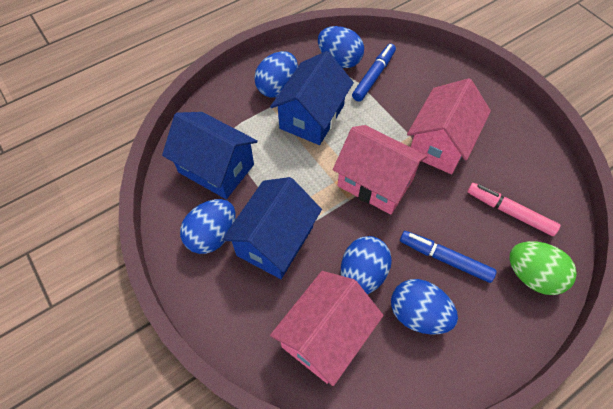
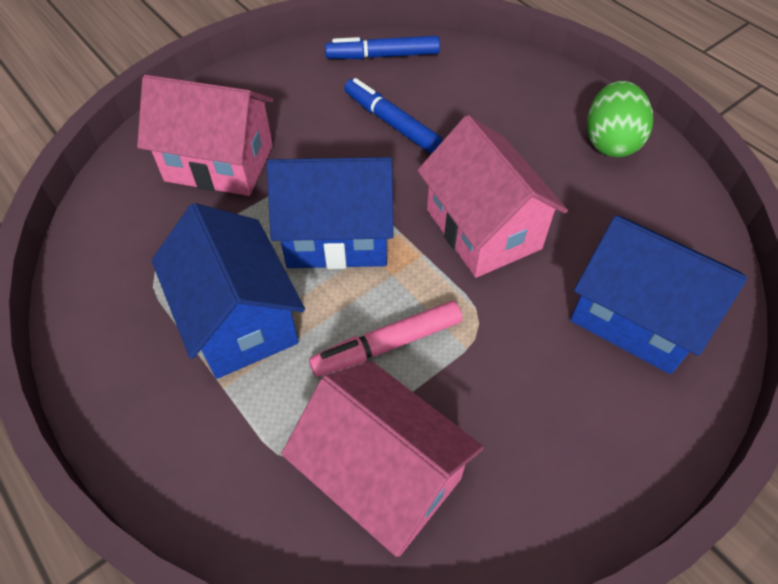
blue egg: [180,199,236,254] [254,51,298,98] [318,26,364,68] [341,236,392,294] [391,279,458,335] = 5 -> none = 0

